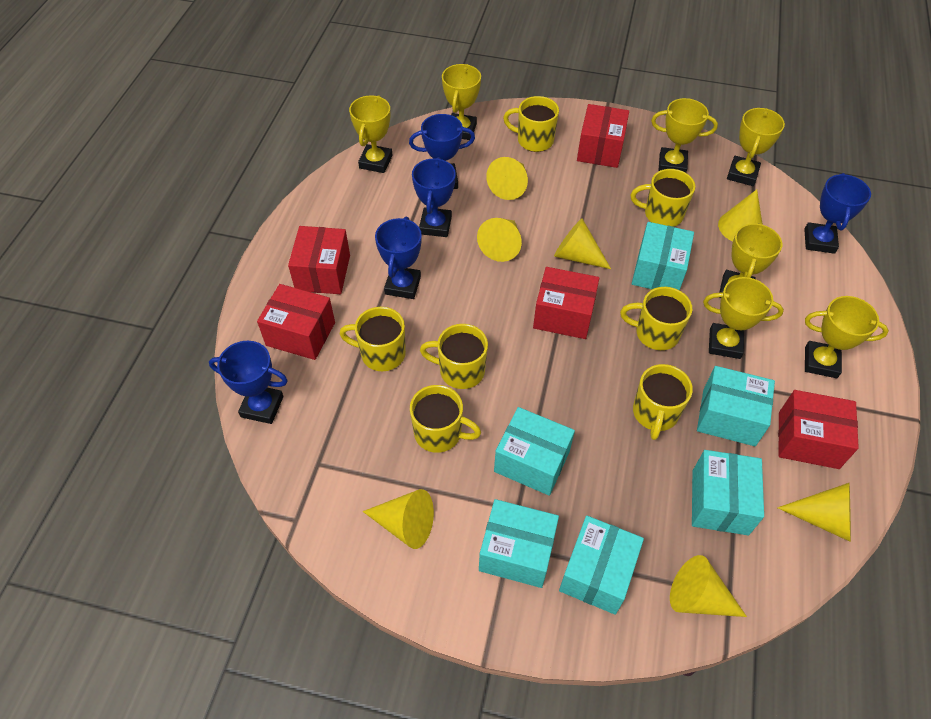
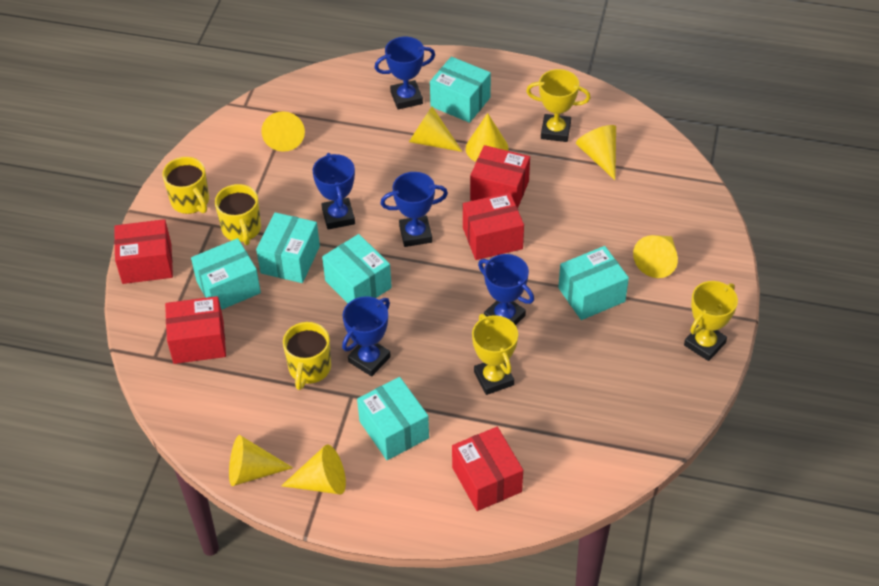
yellow mug: [340,307,406,371] [410,385,481,453] [420,324,488,389] [503,96,559,152] [620,287,692,350] [631,169,695,227] [633,364,693,440] = 7 -> [162,157,209,214] [215,184,261,245] [283,322,331,390] = 3
yellow trophy: [349,95,392,173] [442,64,481,140] [651,98,718,173] [703,277,784,359] [719,222,782,298] [727,108,785,186] [805,296,889,378] = 7 -> [472,314,518,395] [526,69,591,142] [684,281,738,361] = 3

